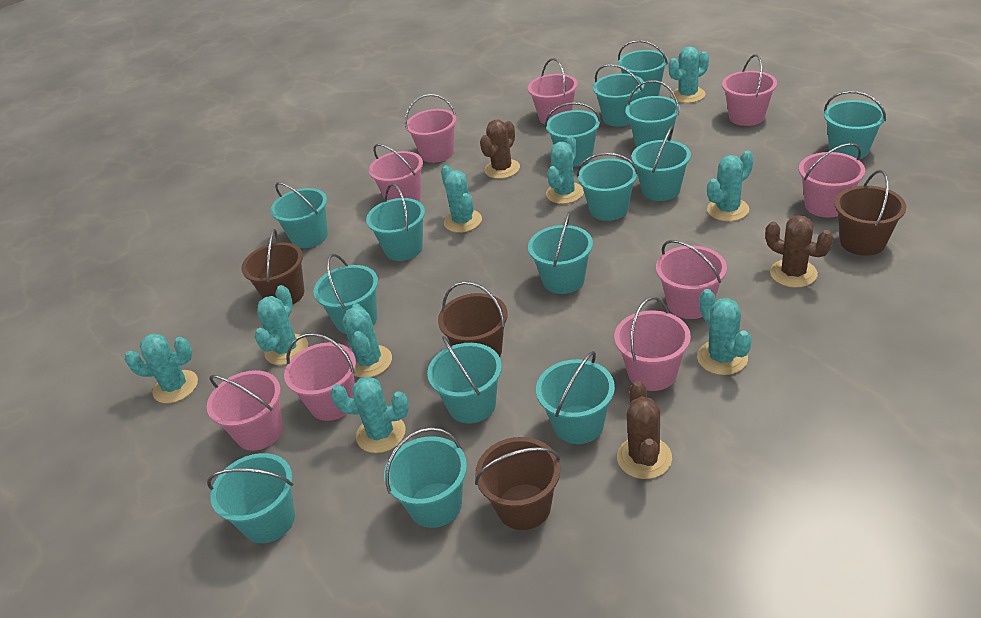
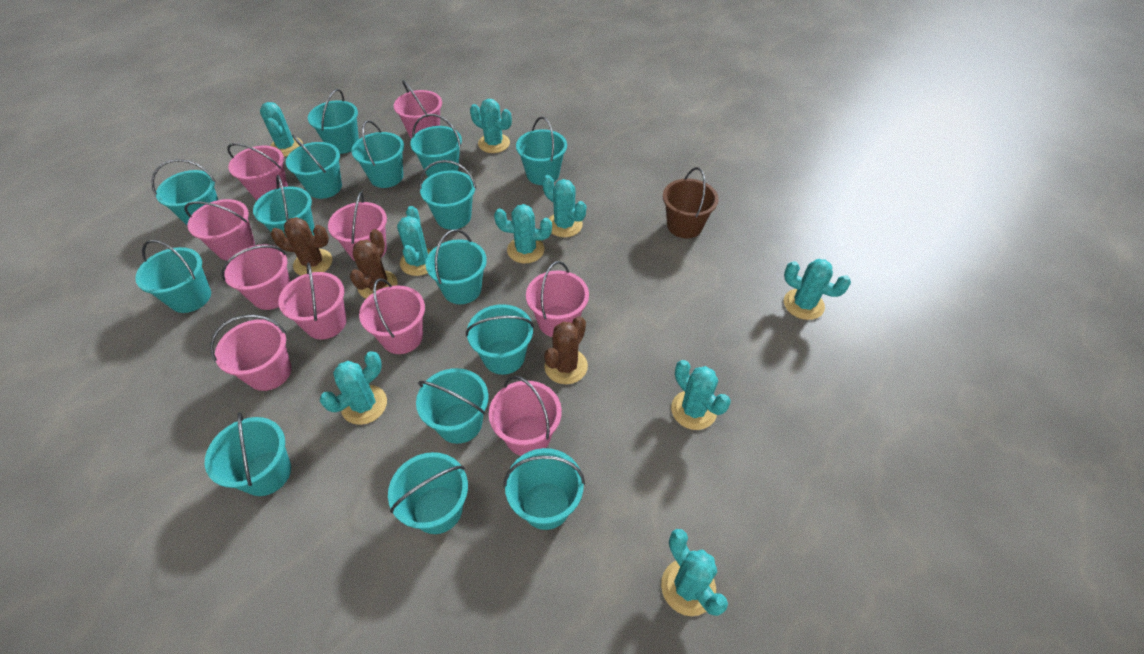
brown bucket: [241,229,304,304] [438,281,508,357] [475,437,560,530] [835,170,906,256] = 4 -> [663,167,719,238] = 1
pink bucket: [207,370,283,451] [284,333,356,421] [369,144,423,201] [405,94,457,163] [528,58,578,125] [614,297,691,391] [656,240,727,319] [722,54,777,126] [799,143,865,218] = 9 -> [184,199,255,261] [210,315,292,391] [221,244,290,310] [227,143,288,200] [278,262,346,340] [328,191,387,261] [359,278,425,354] [394,80,442,139] [489,376,562,456] [526,261,589,337] = 10

